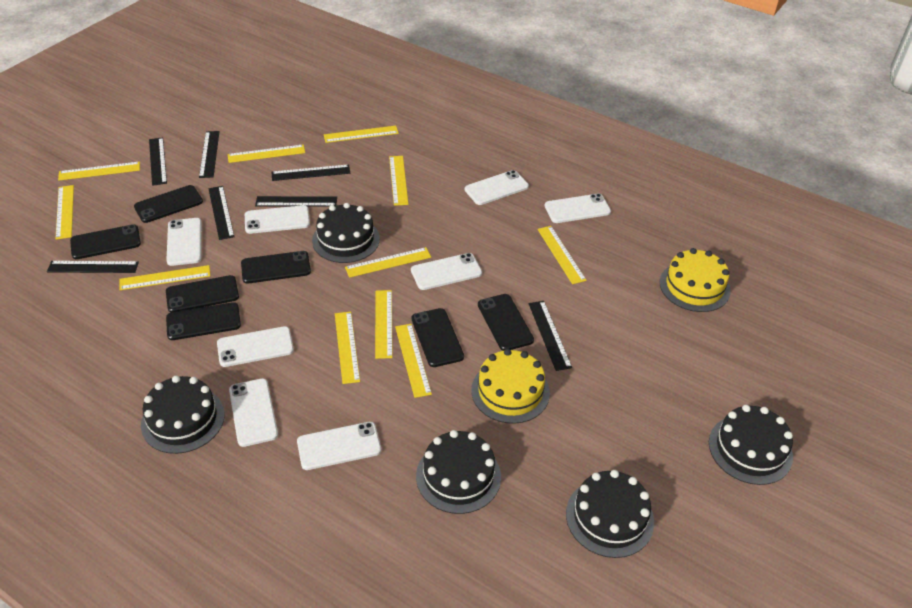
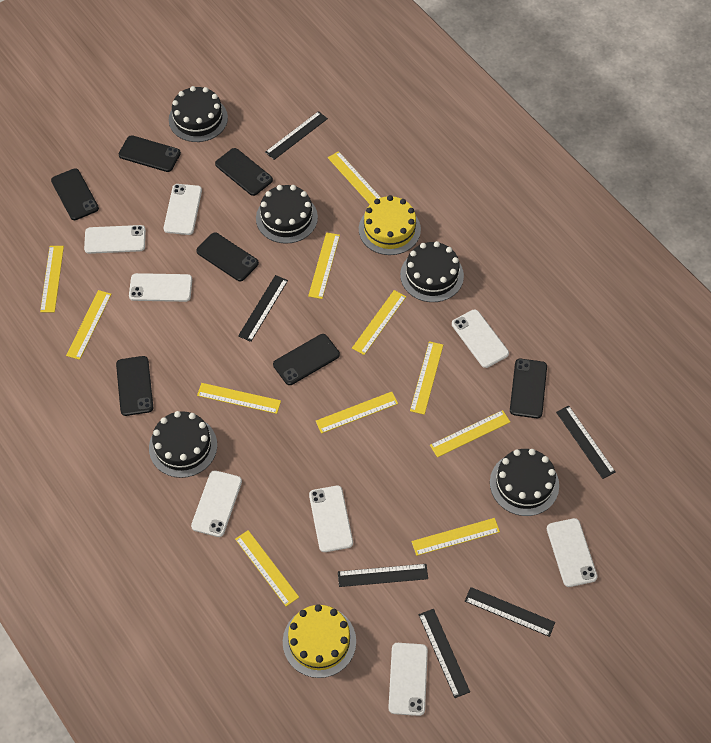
black ruler: [47,261,139,273] [149,137,167,186] [199,131,220,178] [208,186,235,240] [255,196,337,207] [272,164,350,181] [529,301,572,371] = 7 -> [238,275,288,342] [265,111,328,160] [338,564,428,587] [419,609,470,698] [465,587,555,637] [556,406,615,479] = 6

